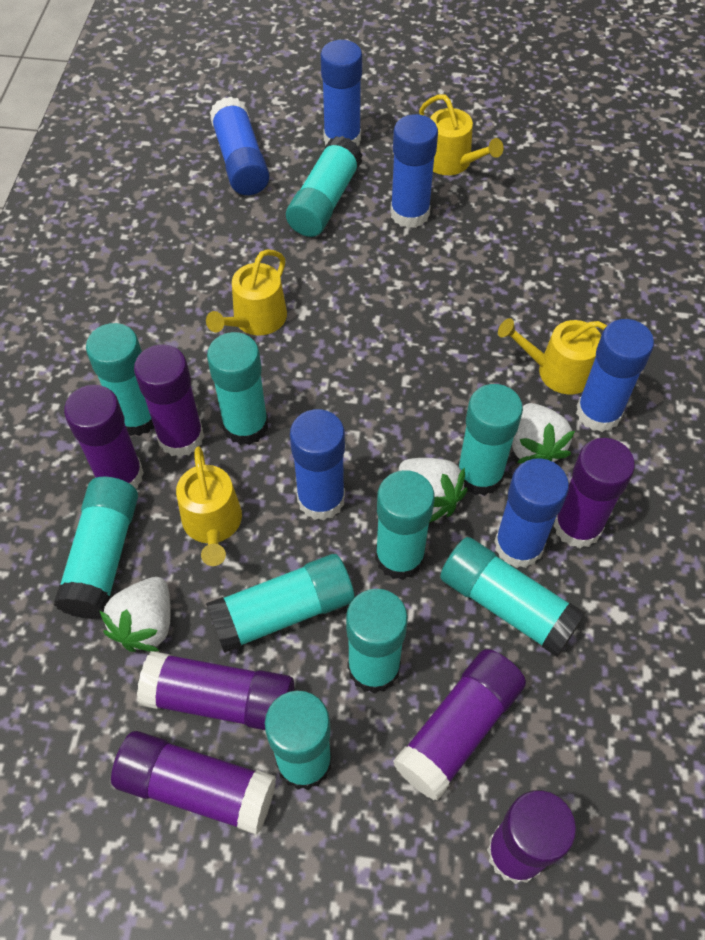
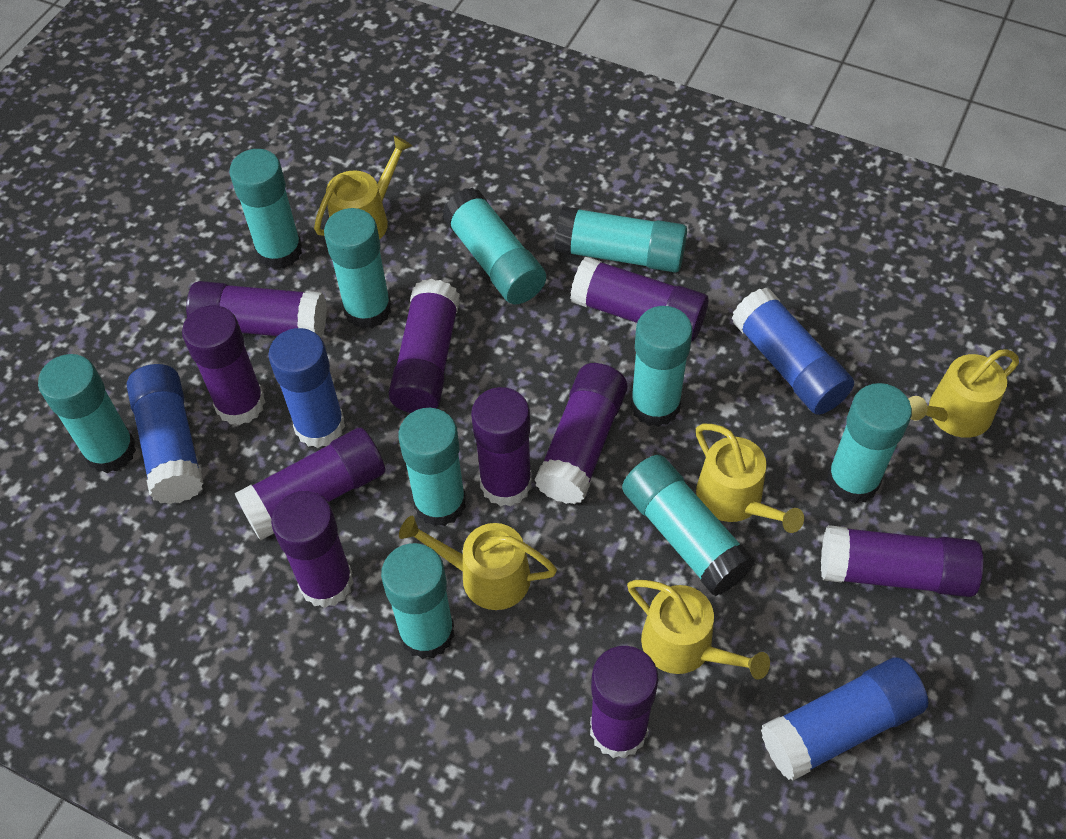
blue glue stick: [210,97,270,195] [290,409,345,521] [321,40,362,146] [390,114,438,228] [494,458,569,568] [576,319,654,432] = 6 -> [127,364,204,504] [269,328,345,448] [731,288,854,415] [761,657,928,780] = 4
purple glue stick: [64,385,144,489] [111,731,276,835] [134,344,204,457] [137,651,294,730] [393,649,526,801] [487,790,576,884] [553,438,635,548] = 7 -> [182,305,265,425] [186,281,327,338] [235,428,385,541] [271,491,354,608] [388,279,460,413] [471,387,532,507] [535,363,627,504] [570,257,708,342] [590,646,658,759] [821,525,984,597] = 10
white strawberry: [99,577,171,652] [398,458,468,523] [512,403,575,464] = 3 -> none = 0
yellow watering can: [176,446,242,566] [206,249,287,335] [419,94,504,175] [498,318,607,394] = 4 -> [314,135,412,239] [399,516,557,610] [627,580,770,680] [696,424,804,533] [908,349,1019,438] = 5

